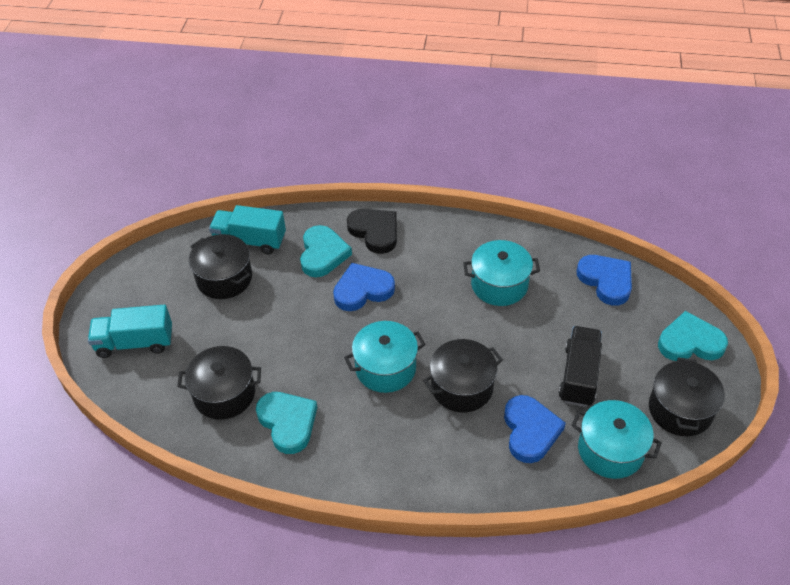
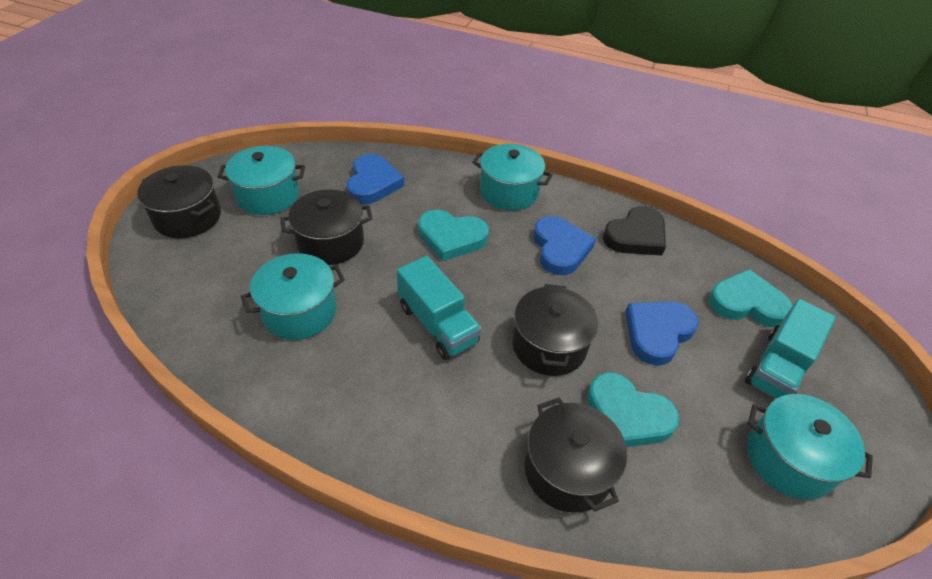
black truck: [559,326,602,407] = 1 -> none = 0
turquoise pot: [344,321,426,393] [463,240,540,306] [571,400,662,479] = 3 -> [218,146,305,215] [241,253,345,340] [472,144,553,210] [747,394,873,500] = 4

